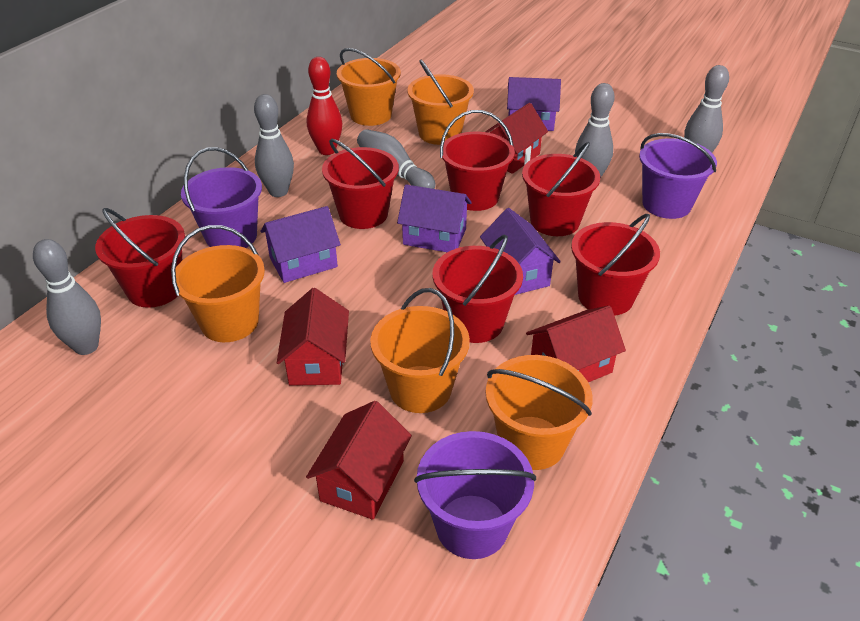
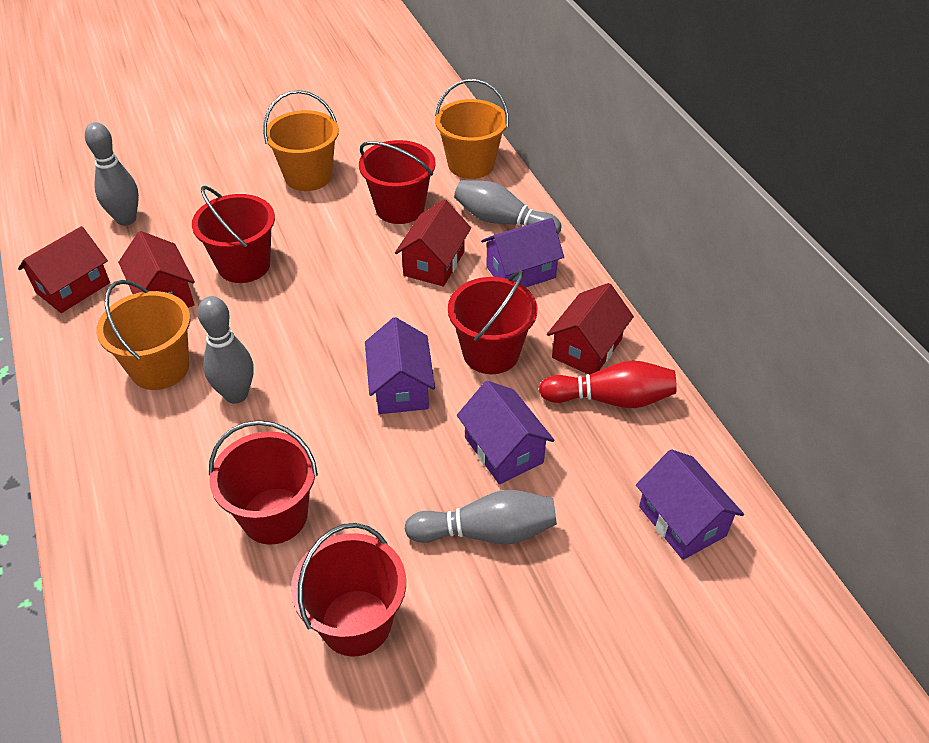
grey bowling pin: [33,239,101,355] [254,94,294,197] [357,129,436,189] [575,83,615,178] [684,65,729,152] = 5 -> [85,122,139,226] [198,296,253,404] [405,490,557,544] [454,180,561,234] = 4
orange bucket: [171,225,265,342] [337,48,401,126] [370,288,470,413] [407,59,474,145] [486,355,593,470] = 5 -> [96,280,190,390] [263,90,339,191] [435,79,509,179] = 3
purple bucket: [181,147,262,248] [414,431,536,559] [639,133,717,219] = 3 -> none = 0
red bucket: [95,208,185,308] [322,139,399,229] [432,235,523,343] [440,110,515,211] [522,142,600,236] [571,214,660,316] = 6 -> [192,186,275,283] [209,420,318,545] [291,523,406,656] [359,140,436,224] [448,270,538,374] = 5

